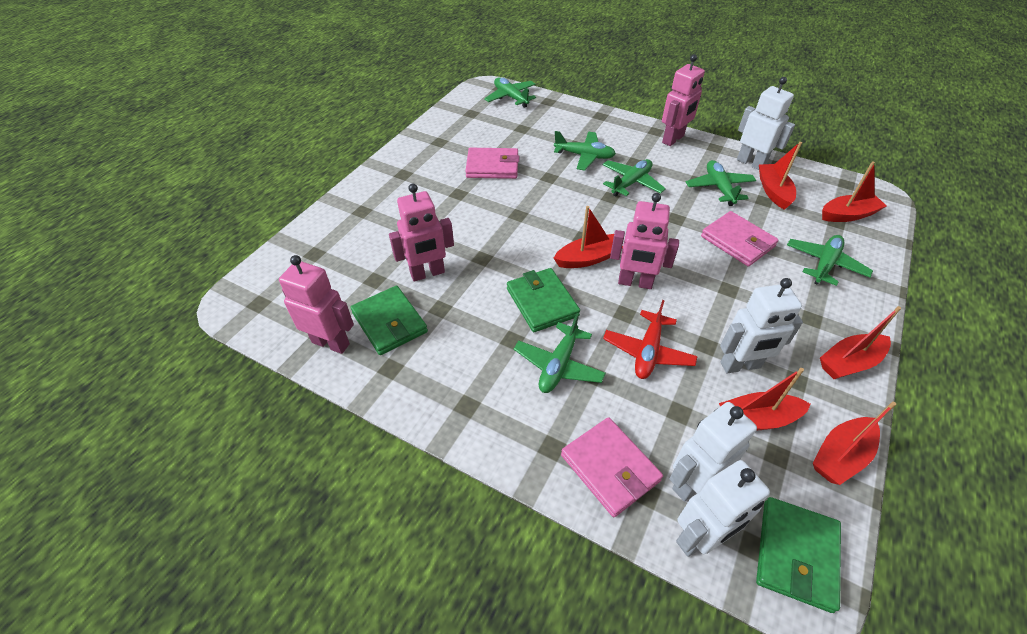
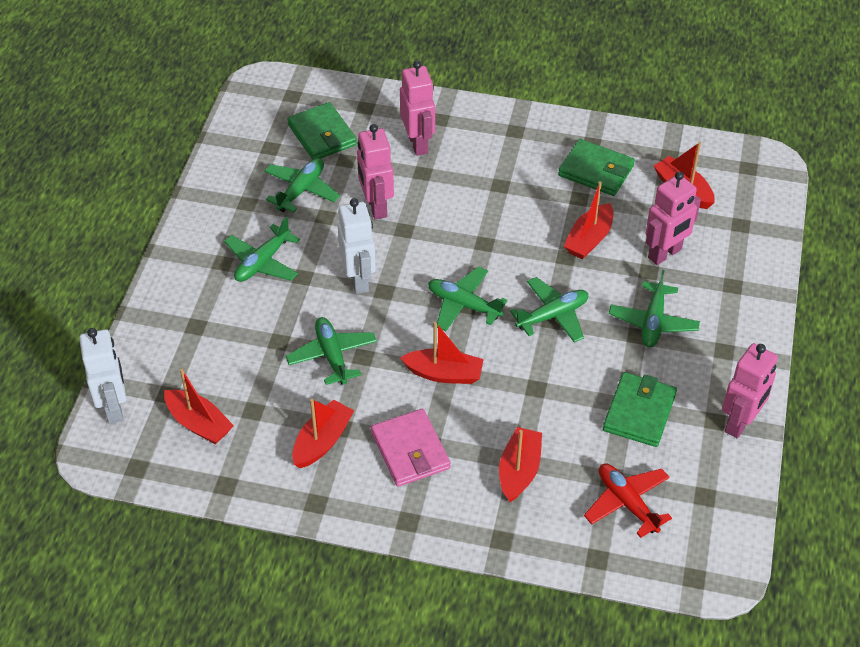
pink wallet: [465,148,519,179] [561,417,663,517] [701,211,779,267] = 3 -> [371,409,451,487] = 1
white robot: [669,402,757,502] [676,460,770,557] [720,278,803,373] [737,77,795,170] = 4 -> [79,328,126,424] [338,198,376,294] = 2

